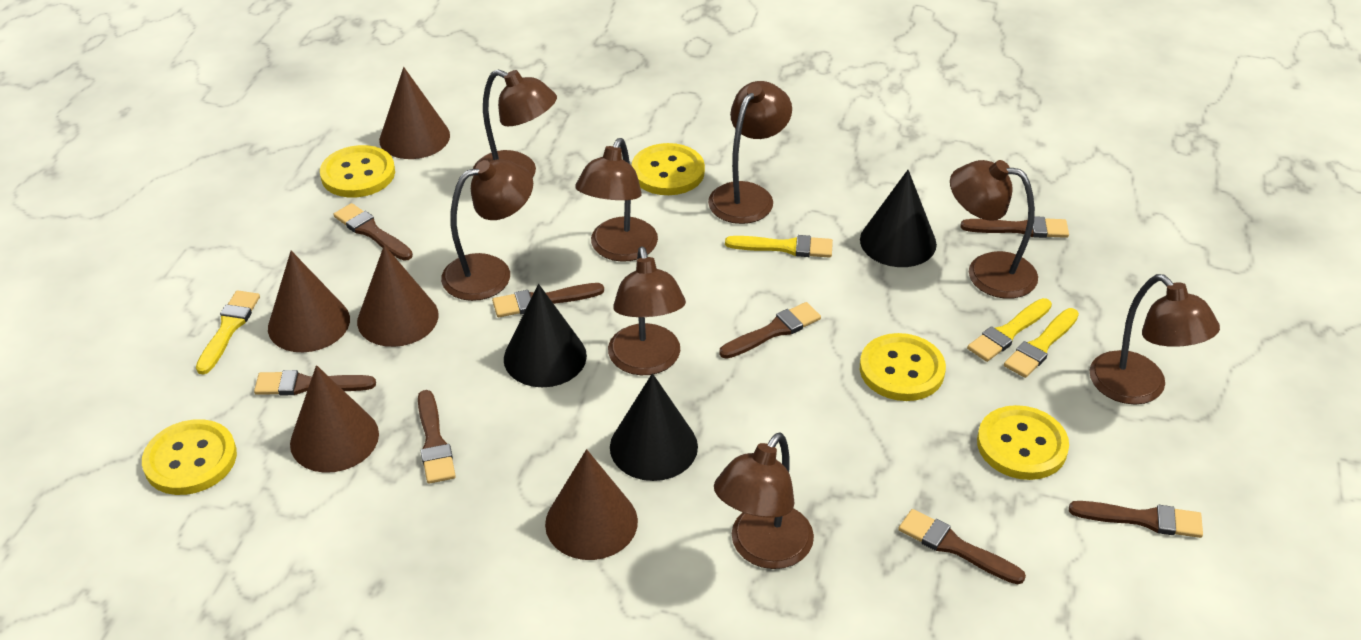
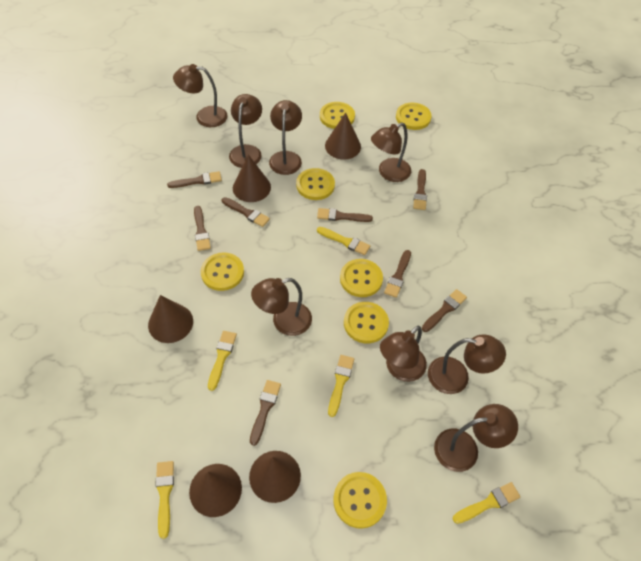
black cone: [504,284,587,387] [610,373,698,481] [860,170,937,267] = 3 -> none = 0
yellow brush: [196,290,260,375] [725,235,833,258] [967,298,1052,362] [1004,308,1079,378] = 4 -> [155,461,174,539] [208,331,237,391] [317,227,370,255] [328,355,354,417] [453,482,520,524] = 5
yellow button: [142,419,237,495] [320,145,395,198] [631,143,705,195] [860,333,946,401] [977,405,1069,480] = 5 -> [201,252,244,291] [296,168,335,200] [320,102,355,129] [333,472,387,529] [340,259,383,297] [344,302,389,343] [396,103,432,130] = 7

